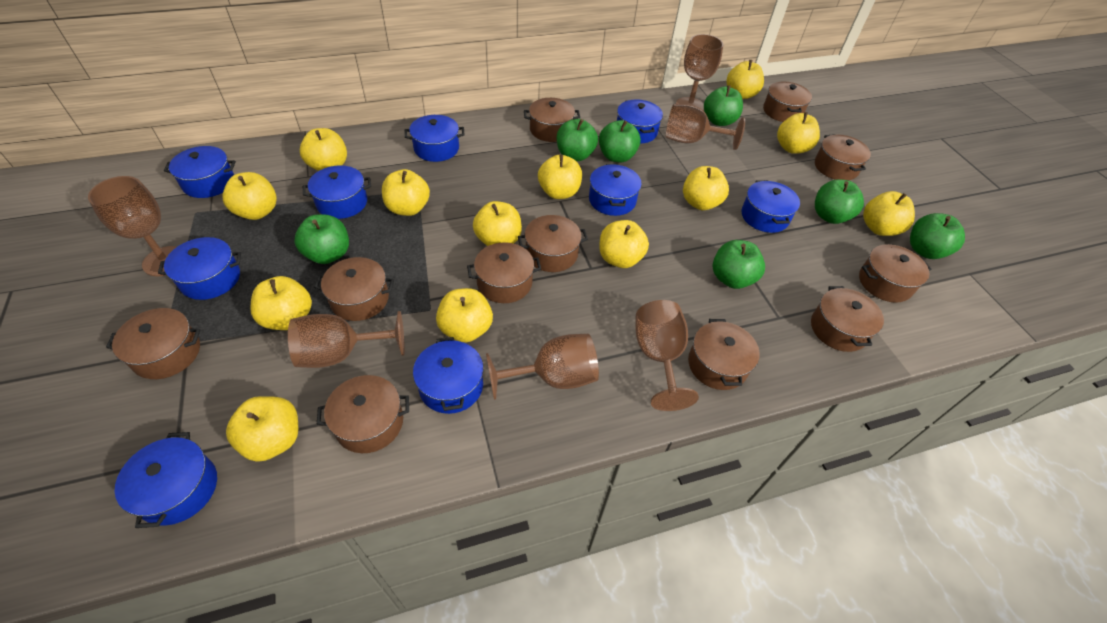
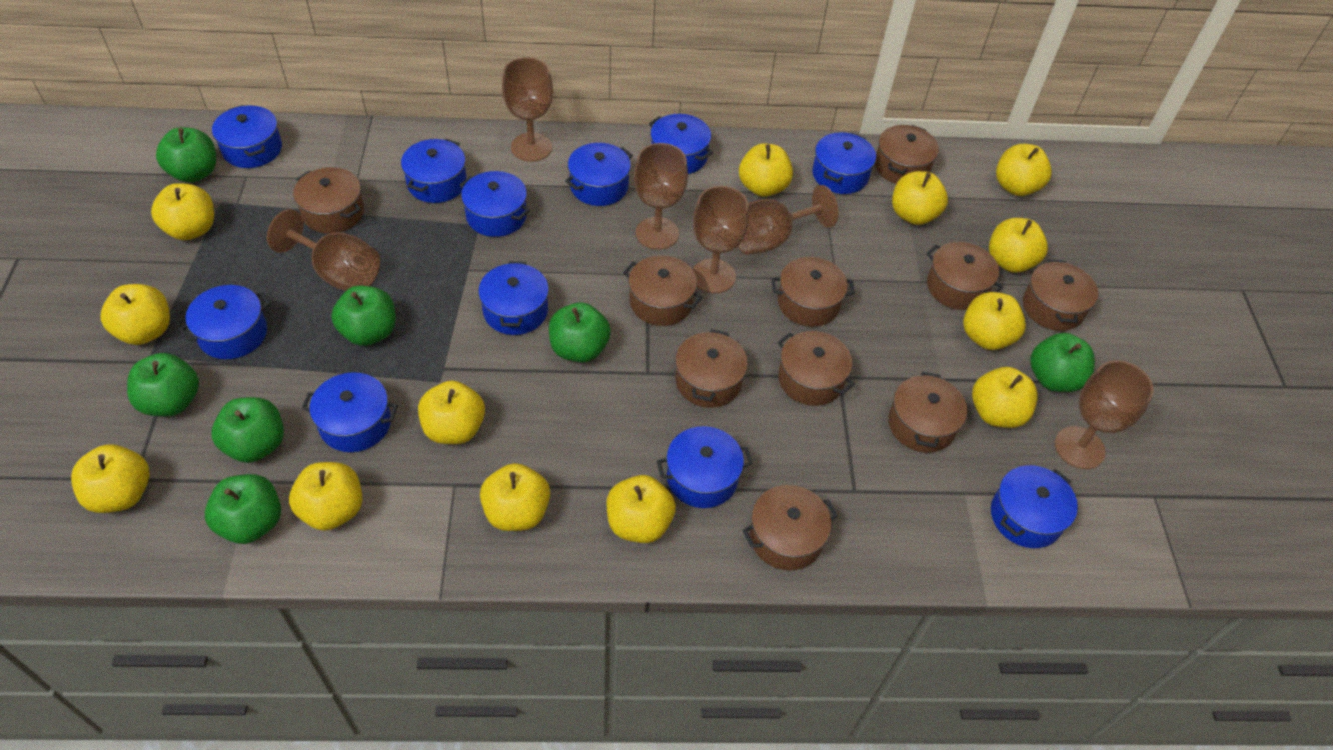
blue pot: [115,432,217,528] [158,237,241,300] [164,146,236,198] [303,165,371,219] [404,115,465,162] [413,337,484,414] [589,164,642,216] [617,99,663,143] [742,180,800,233] = 9 -> [179,285,271,359] [212,105,282,168] [302,372,398,452] [401,139,467,203] [460,171,530,237] [478,261,549,335] [565,143,633,206] [649,114,713,174] [657,426,752,508] [812,132,876,194] [991,465,1078,548] = 11
brown pot: [106,308,200,379] [314,257,394,321] [317,375,409,453] [467,242,541,303] [518,215,588,272] [524,98,580,142] [688,319,760,390] [763,82,812,122] [811,286,884,352] [815,134,871,181] [859,244,931,302] = 11 -> [293,167,364,234] [623,255,702,326] [675,329,748,408] [743,485,838,571] [772,257,855,327] [778,331,855,406] [875,125,939,184] [888,372,967,453] [926,242,1003,310] [1023,260,1098,331] = 10

